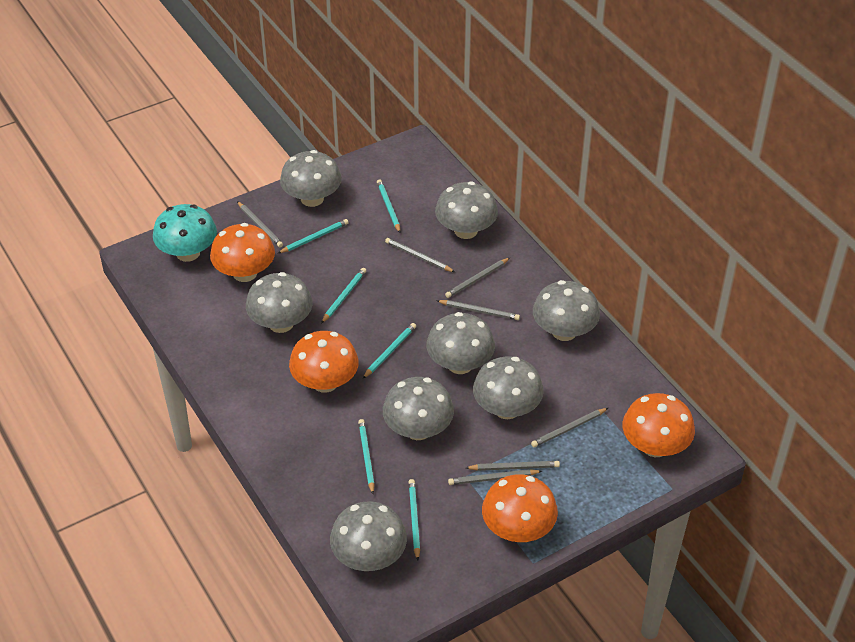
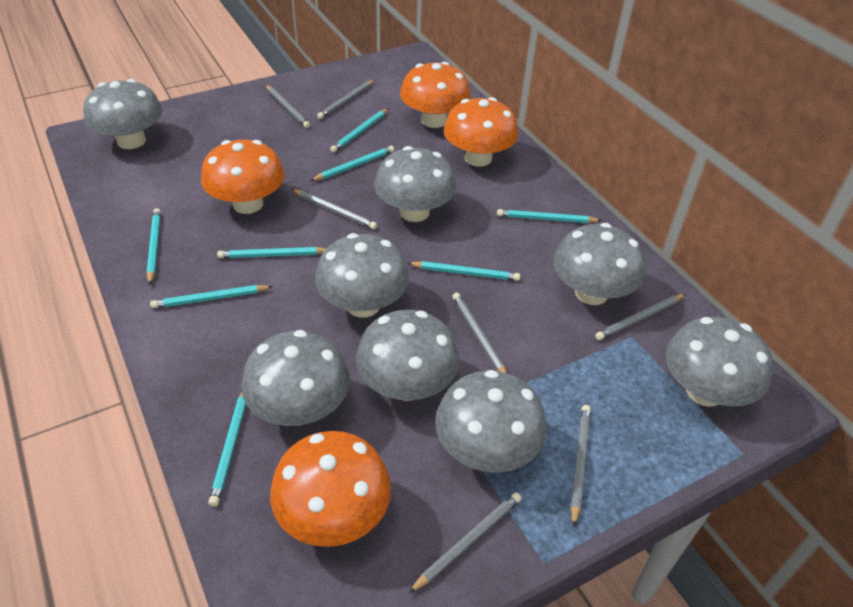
turquoise mushroom: [153,204,217,262] = 1 -> none = 0
turquoise pencil: [278,219,349,253] [321,268,366,323] [358,419,375,494] [362,323,416,379] [377,179,400,233] [409,479,420,561] = 6 -> [147,208,161,285] [150,285,273,309] [208,392,246,507] [217,247,326,258] [310,146,394,181] [330,108,389,153] [408,261,520,281] [497,209,602,223] = 8

